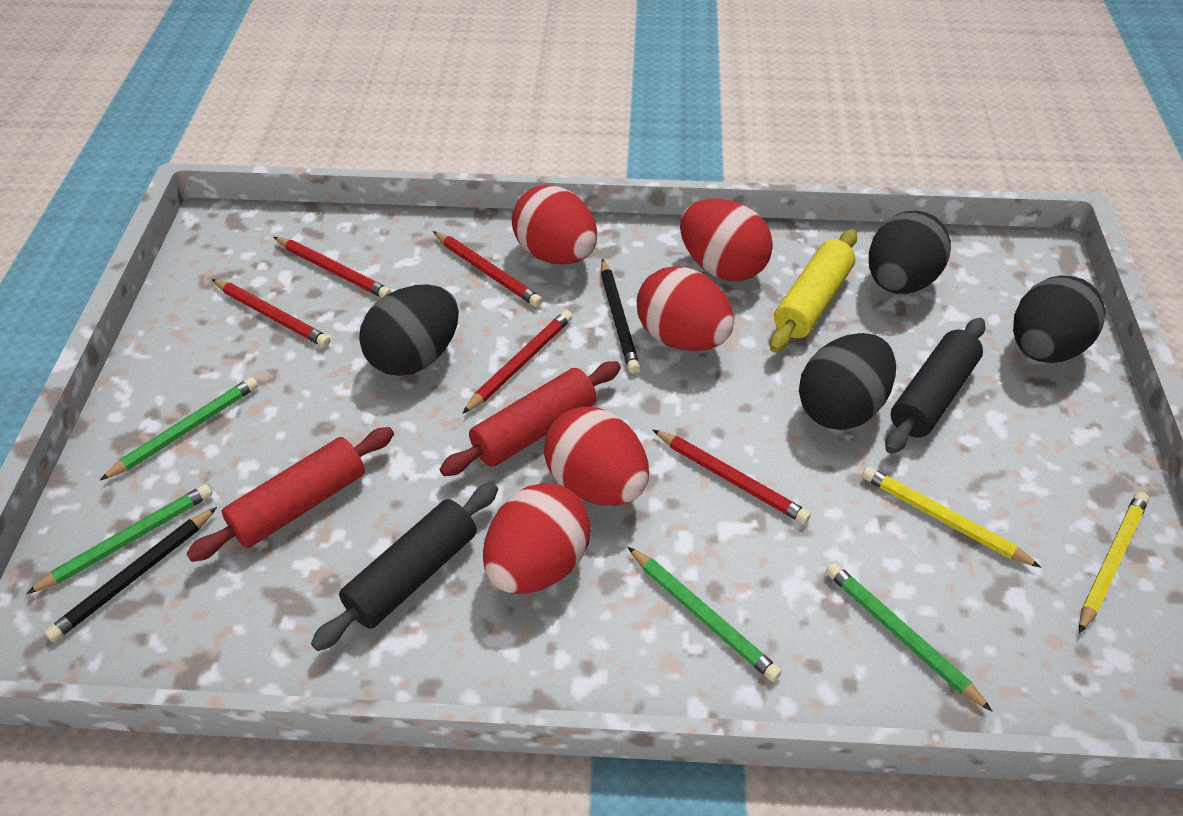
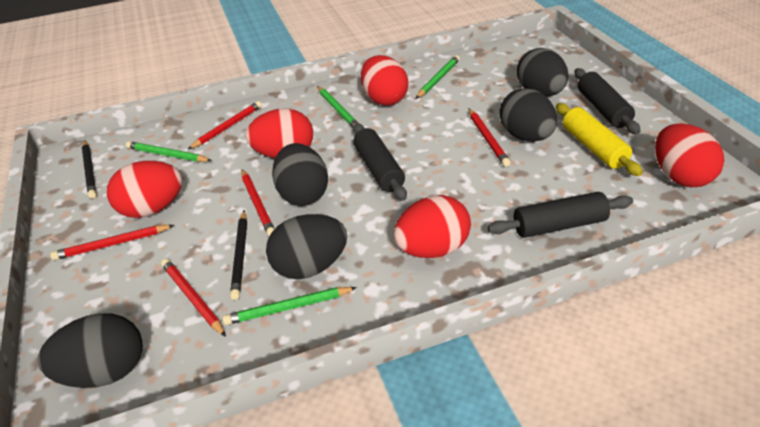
black egg: [359,284,459,376] [799,333,896,430] [869,211,951,294] [1013,276,1106,363] = 4 -> [38,313,143,388] [266,214,347,279] [272,143,328,206] [500,88,557,142] [517,48,568,97] = 5
black rolling pin: [311,483,498,651] [885,318,986,454] = 2 -> [353,123,407,201] [488,192,633,238] [575,68,641,134] = 3
red rolling pin: [186,427,394,562] [440,361,621,476] = 2 -> none = 0
yellow pencil: [862,467,1041,568] [1079,492,1149,633] = 2 -> none = 0

